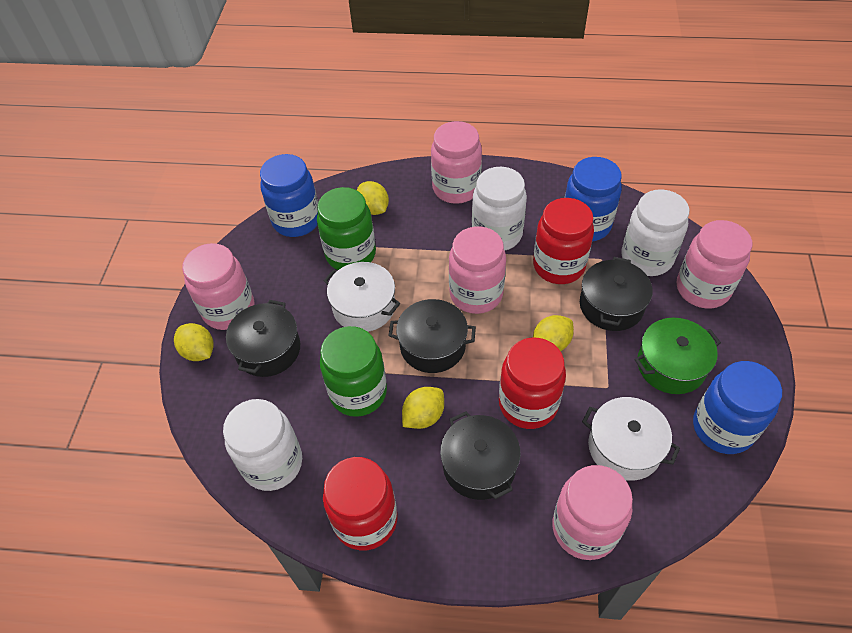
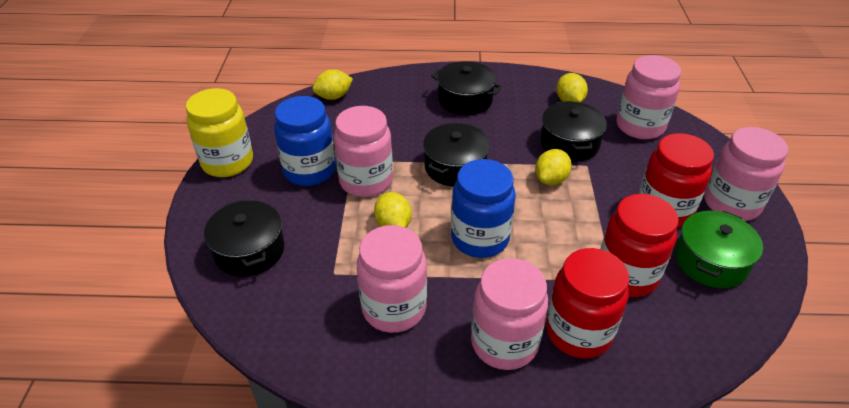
blue jar: [260,154,318,237] [565,157,622,241] [693,361,782,454] = 3 -> [274,96,336,186] [451,159,516,258] = 2
green jar: [317,187,376,270] [320,326,387,417] = 2 -> none = 0
white jar: [223,399,302,491] [472,167,527,250] [622,189,689,276] = 3 -> none = 0
white pot: [324,262,400,332] [582,397,680,481] = 2 -> none = 0
yellow jar: none = 0 -> [186,88,253,177] = 1

